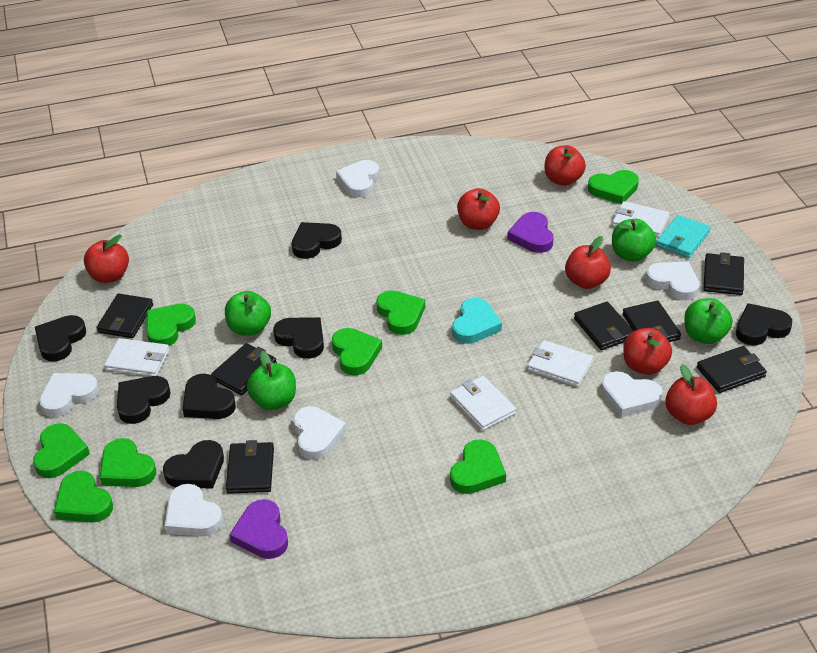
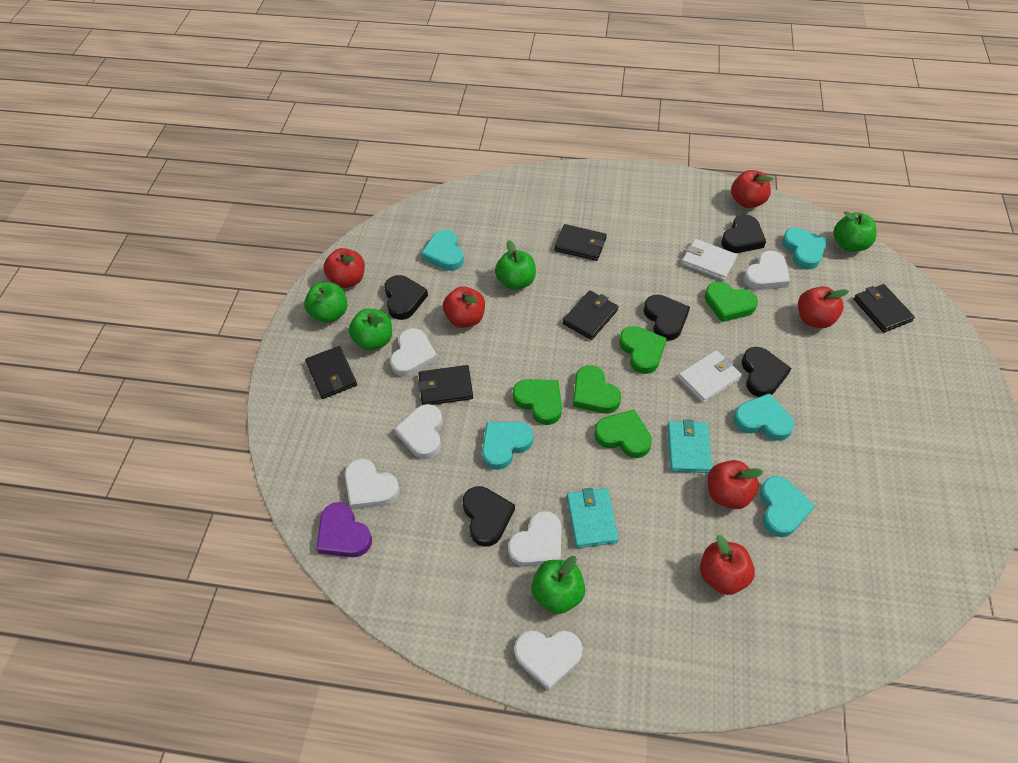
black heart: [35,315,86,362] [117,376,171,424] [163,440,224,489] [183,373,236,419] [273,317,324,359] [292,222,342,259] [736,303,792,345] = 7 -> [384,275,428,320] [463,486,515,547] [644,295,690,341] [721,215,766,253] [742,347,792,397] = 5
black wallet: [97,293,153,338] [211,343,277,395] [226,440,274,494] [574,302,634,350] [622,301,681,342] [697,346,767,393] [704,252,744,295] = 7 -> [305,346,357,399] [418,365,473,405] [554,224,607,261] [563,290,618,340] [854,284,915,333] = 5
green apple: [225,291,271,336] [247,351,296,410] [612,219,656,262] [684,298,733,344] = 4 -> [304,282,347,323] [349,309,392,351] [495,240,536,290] [531,556,585,614] [834,211,877,252] = 5
green heart: [33,423,90,478] [54,471,113,523] [100,438,156,487] [146,304,196,346] [332,328,382,375] [376,290,425,335] [450,439,506,494] [588,170,639,204] = 8 -> [513,379,562,425] [573,365,621,413] [594,410,652,458] [619,326,667,374] [705,282,758,322] = 5
purple heart: [229,499,288,559] [507,212,553,253] = 2 -> [317,502,372,557] = 1
turquoise heart: [452,298,502,344] = 1 -> [421,230,464,271] [482,421,533,470] [734,393,794,441] [760,476,815,537] [782,228,828,269] = 5
turquoise wallet: [656,215,711,258] = 1 -> [567,488,619,548] [667,419,712,473] = 2
white wallet: [104,338,169,376] [450,376,516,431] [527,340,593,387] [612,201,670,238] = 4 -> [678,350,742,403] [681,239,737,280] = 2

